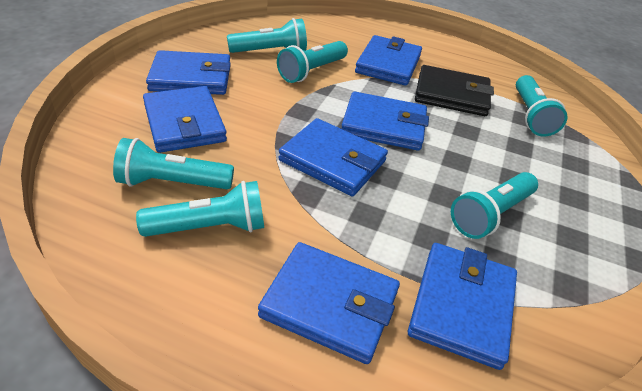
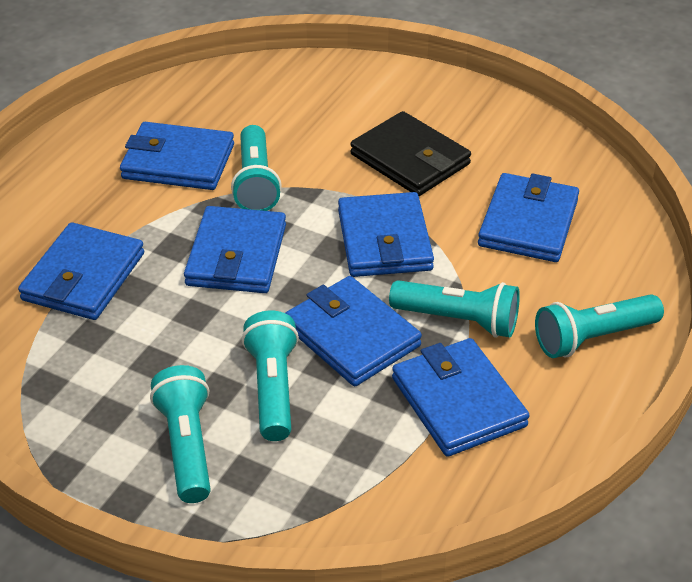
turquoise flashlight: [113,138,234,189] [136,181,264,237] [227,18,307,53] [277,41,348,83] [451,172,538,239] [516,75,567,137] = 6 -> [150,365,211,503] [231,125,282,211] [242,311,299,441] [389,280,520,337] [535,294,664,358] = 5

